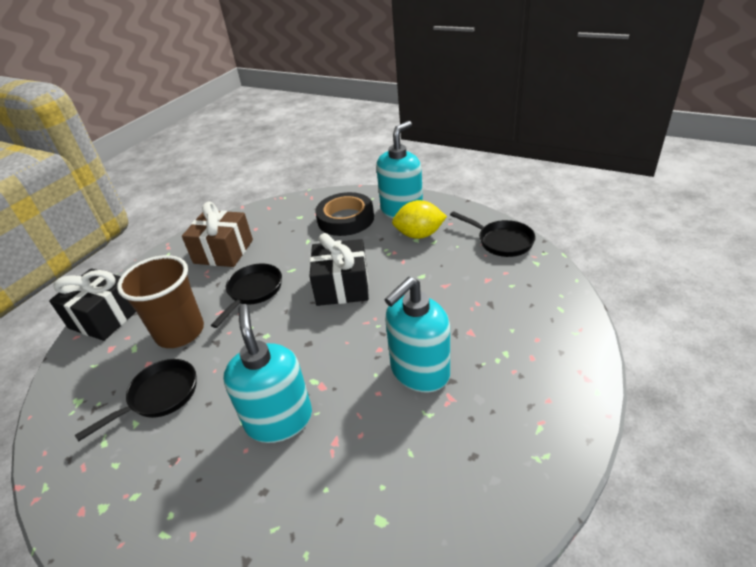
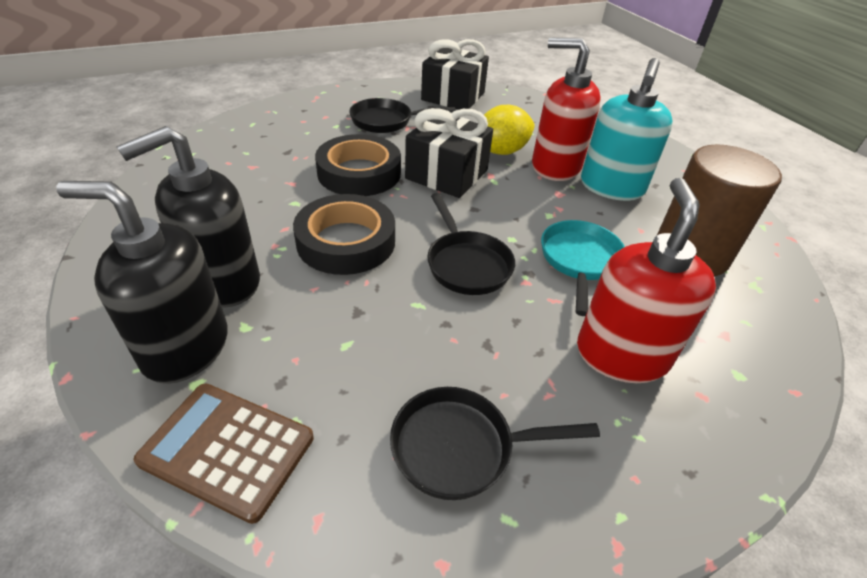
black soap dispenser: none = 0 -> [56,181,228,384] [116,126,260,308] = 2
black tape: [315,192,374,236] = 1 -> [293,194,395,275] [315,134,401,196] = 2
brown calculator: none = 0 -> [133,384,314,524] = 1
brown cup: [117,255,204,348] = 1 -> none = 0
brown cylinder: none = 0 -> [657,145,782,276] = 1
brown gift: [182,202,253,267] = 1 -> none = 0
red soap dispenser: none = 0 -> [532,38,601,181] [577,178,716,383] = 2
turquoise pan: none = 0 -> [541,220,625,316] = 1
turquoise soap dispenser: [223,304,312,443] [376,121,423,219] [384,277,450,392] = 3 -> [581,58,673,201] = 1

